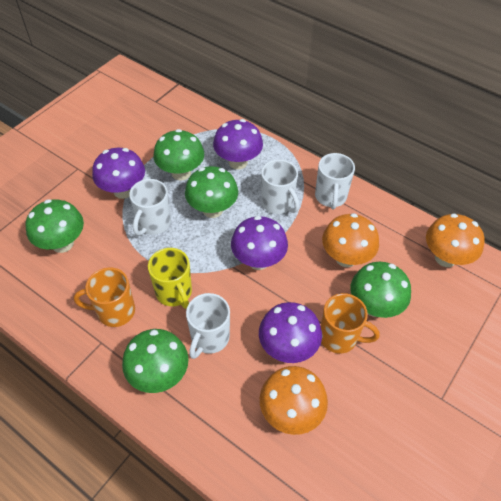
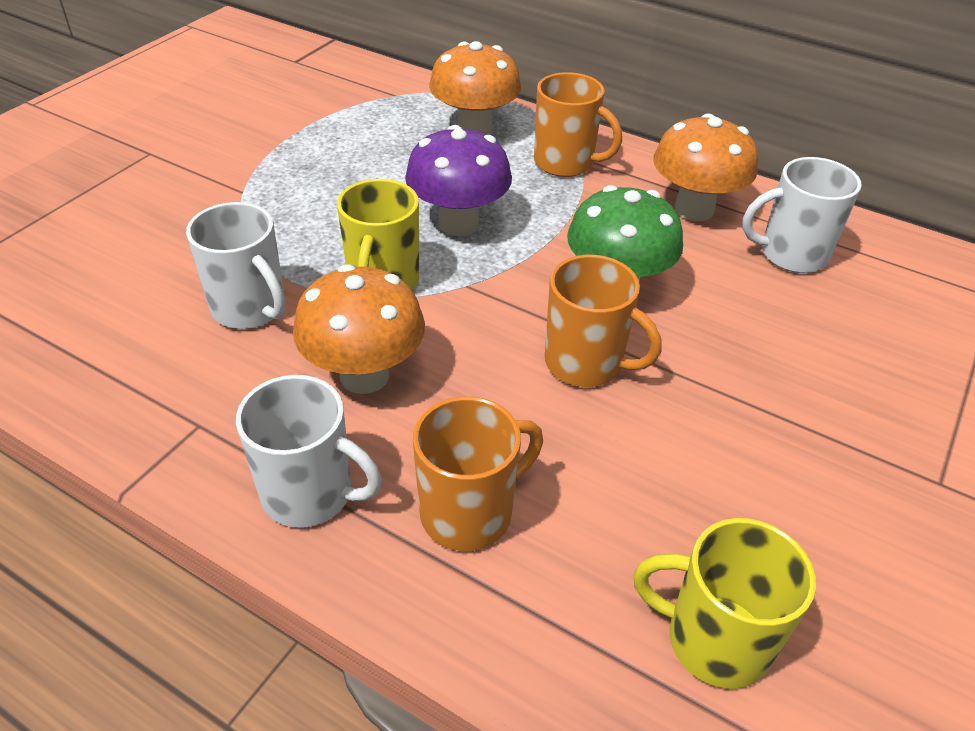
green mushroom: [26,199,84,253] [122,329,188,393] [153,129,204,181] [185,166,238,218] [350,262,411,318] = 5 -> [567,185,683,284] = 1
orange mug: [74,267,135,327] [321,293,380,354] = 2 -> [413,396,543,551] [534,72,622,177] [545,255,662,387] = 3
purple mushroom: [92,148,145,199] [213,119,263,169] [231,216,288,270] [259,302,322,363] = 4 -> [405,125,512,236] = 1
white mug: [129,179,171,236] [186,293,230,359] [261,159,299,214] [315,153,355,210] = 4 -> [186,202,285,329] [236,375,382,528] [742,157,862,273] = 3
yellow mug: [148,248,192,309] = 1 -> [337,179,419,290] [634,518,816,689] = 2

